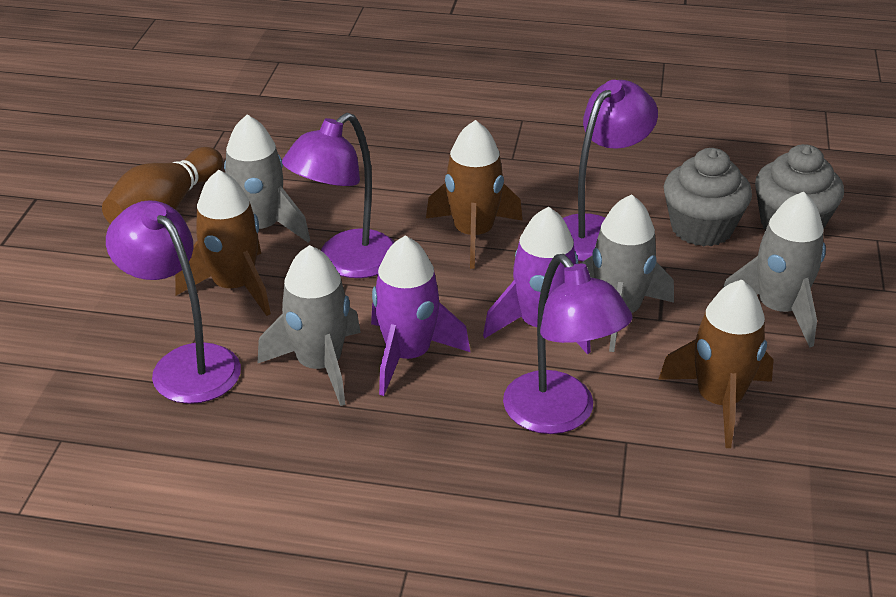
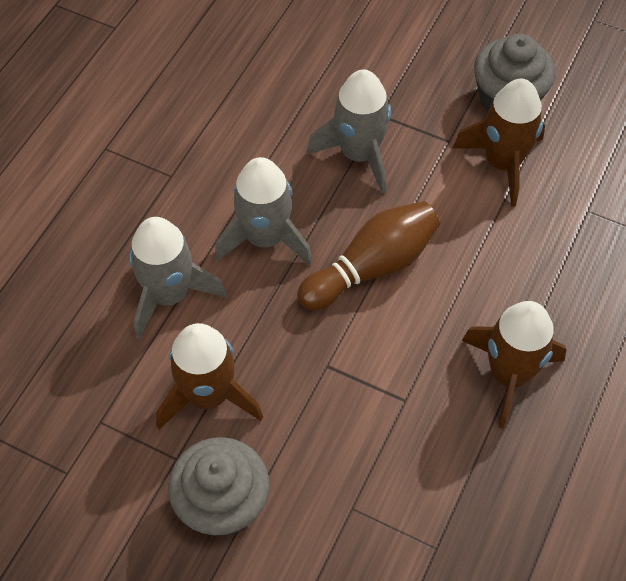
grey rocket: [224,115,310,243] [257,245,361,406] [580,194,674,352] [723,192,826,347] = 4 -> [129,217,226,340] [215,157,312,265] [307,69,391,194] = 3
purple lamp: [106,200,241,404] [282,113,394,278] [503,254,633,434] [563,80,658,261] = 4 -> none = 0
purple rocket: [371,236,470,396] [483,207,591,355] = 2 -> none = 0

